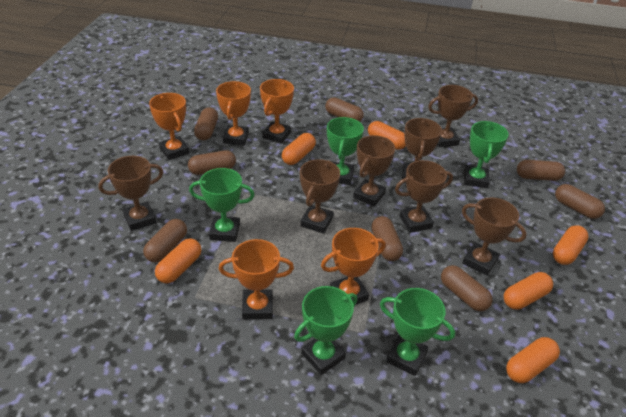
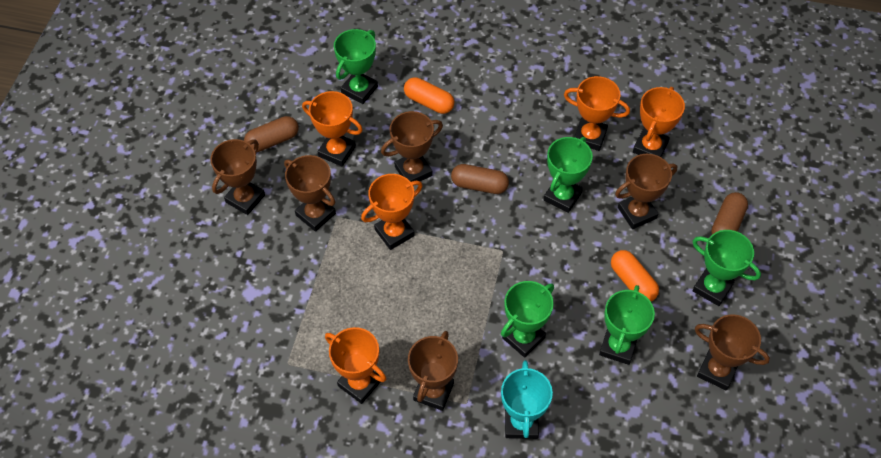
brown capsule: [143,219,187,262] [188,150,236,175] [194,107,218,140] [325,97,364,122] [371,216,403,261] [441,265,493,311] [517,160,565,181] [555,184,605,219] = 8 -> [244,116,299,152] [451,164,509,194] [711,192,748,234] = 3
brown trophy: [98,156,163,231] [300,159,340,234] [353,135,395,207] [395,160,453,233] [402,118,442,183] [428,85,478,148] [462,197,527,275] = 7 -> [210,139,265,215] [284,155,336,232] [381,111,443,182] [408,331,458,411] [615,154,677,229] [695,314,770,390] = 6
orange capsule: [155,238,201,283] [282,133,316,165] [368,121,406,150] [504,272,553,310] [506,337,560,383] [553,225,589,265] = 6 -> [404,77,454,114] [611,250,659,301] = 2
turquoise trophy: none = 0 -> [501,360,553,439] = 1

